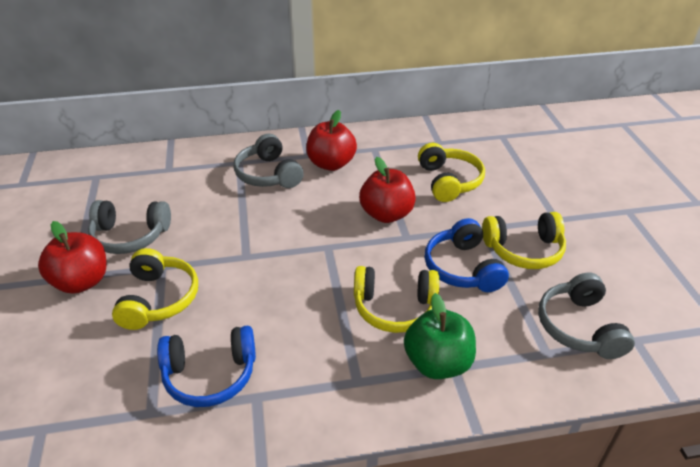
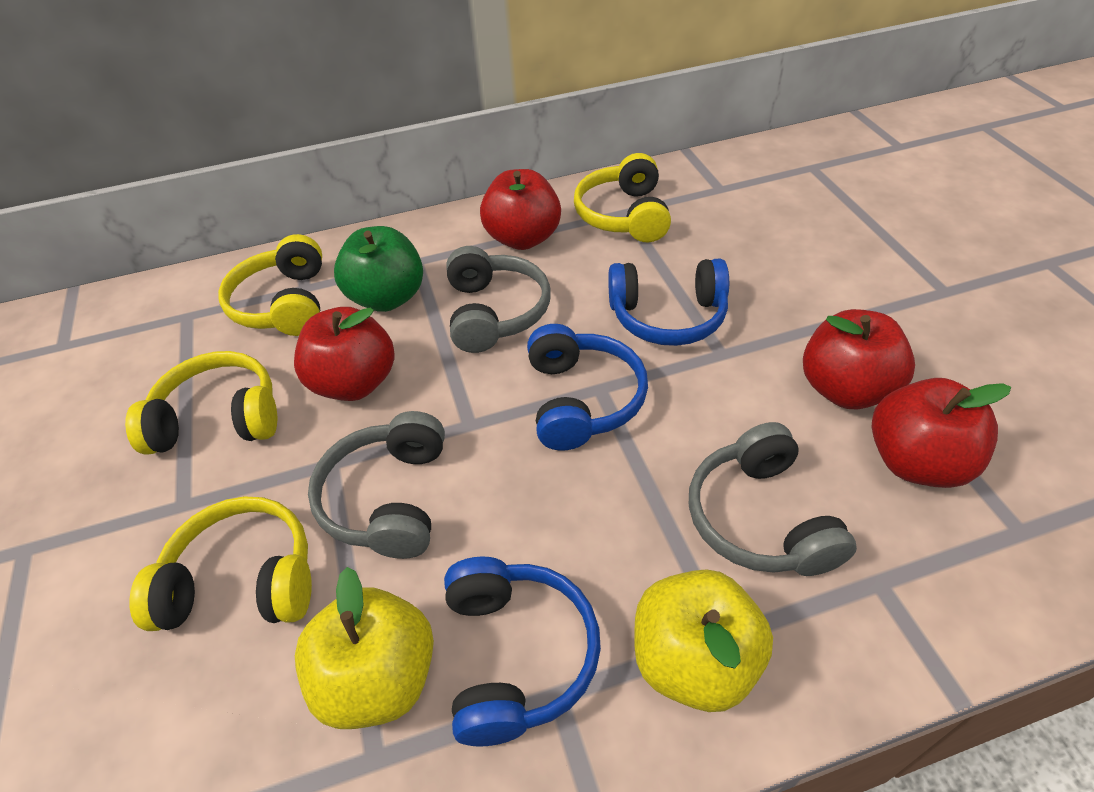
blue headphones: [157,325,256,407] [424,218,509,292] = 2 -> [444,556,601,747] [527,324,648,451] [608,259,729,346] = 3
red apple: [38,221,107,294] [306,110,357,171] [359,157,416,223] = 3 -> [294,307,395,401] [480,169,561,250] [803,309,915,409] [872,378,1011,488] = 4
yellow apple: none = 0 -> [295,567,434,729] [634,569,773,712] = 2

